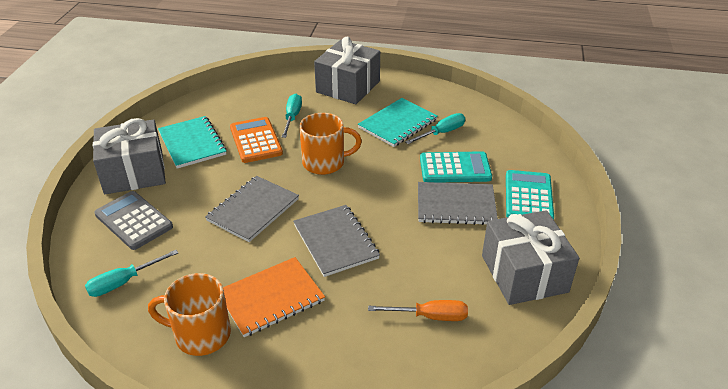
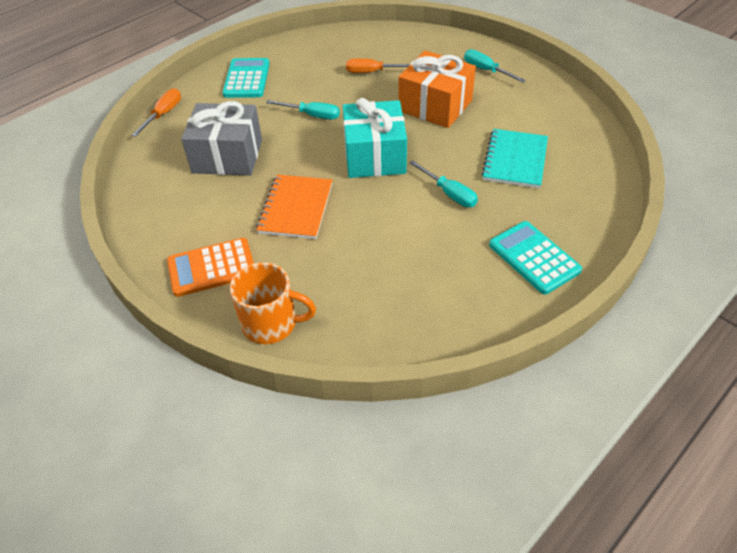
grey calculator: [94,191,173,250] = 1 -> none = 0
grey gift: [93,118,166,194] [314,37,380,104] [482,210,579,305] = 3 -> [181,101,262,176] = 1
grey notebook: [205,176,299,242] [293,205,380,277] [418,182,498,225] = 3 -> none = 0
orange gift: none = 0 -> [398,50,476,128] = 1
orange mug: [148,273,231,356] [299,113,362,175] = 2 -> [230,262,316,344] = 1
orange screwdriver: [368,300,468,321] = 1 -> [132,89,181,137] [346,58,410,73] = 2
turquoise gift: none = 0 -> [343,98,407,178] = 1
turquoise notebook: [158,116,227,169] [358,98,438,147] = 2 -> [481,129,548,189] = 1

